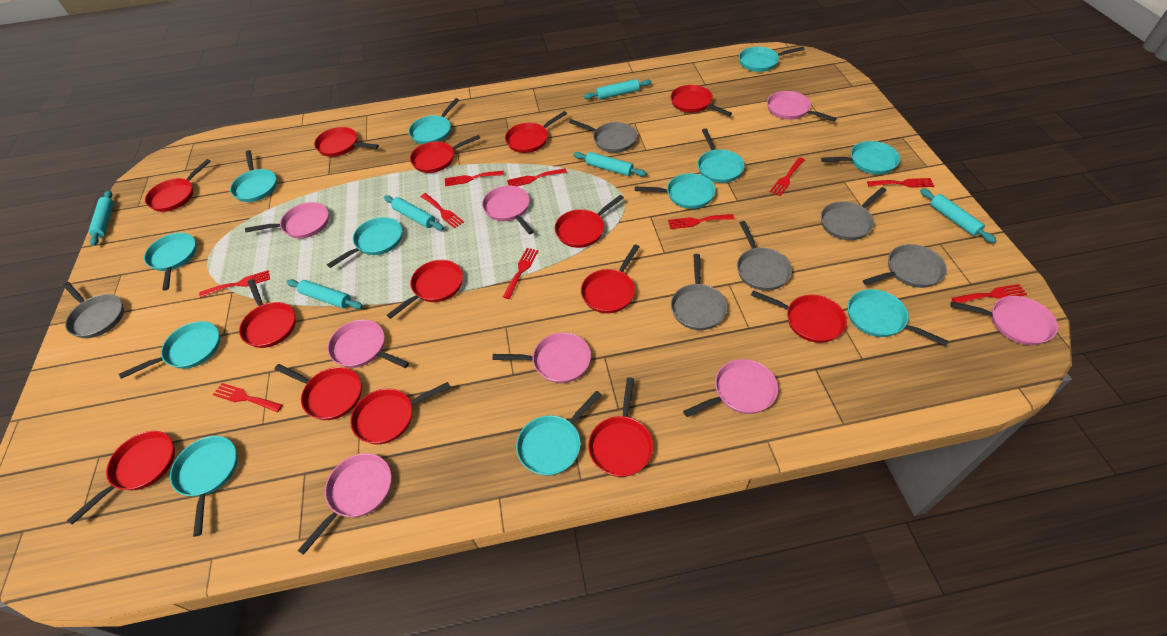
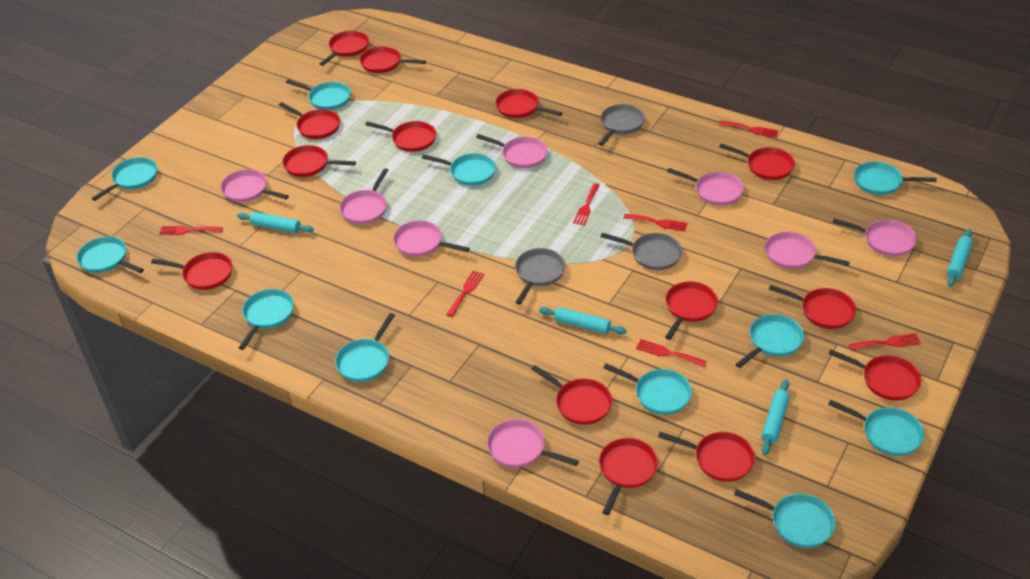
grey pan: [63,282,124,338] [569,119,637,153] [671,254,727,330] [737,221,792,291] [821,187,886,240] [863,244,947,288] = 6 -> [515,248,566,304] [599,104,645,146] [601,233,682,270] = 3
red fork: [199,270,270,298] [213,383,283,412] [421,193,464,228] [445,171,504,186] [503,248,538,299] [507,168,567,186] [668,214,734,229] [770,157,805,196] [867,178,934,188] [952,284,1027,303] = 10 -> [159,226,223,235] [446,270,484,317] [573,183,600,226] [623,214,688,232] [636,339,707,367] [719,121,779,138] [849,333,921,350] = 7
turquoise pan: [119,321,220,379] [144,233,197,290] [170,436,238,537] [230,150,277,202] [327,217,402,268] [408,98,459,144] [516,391,602,476] [635,173,716,209] [697,128,745,183] [739,47,805,72] [821,141,900,175] [848,289,949,346] = 12 -> [76,236,144,273] [92,157,157,201] [239,289,294,350] [286,79,351,110] [335,313,395,382] [422,153,496,186] [603,364,692,415] [734,489,836,548] [735,314,804,368] [828,400,924,456] [854,161,937,195] = 11
turquoise rolling pin: [88,190,114,246] [287,279,363,309] [384,195,444,230] [574,152,647,176] [584,79,651,100] [920,188,996,243] = 6 -> [237,212,314,233] [539,307,627,334] [761,380,790,455] [947,229,973,287] = 4

